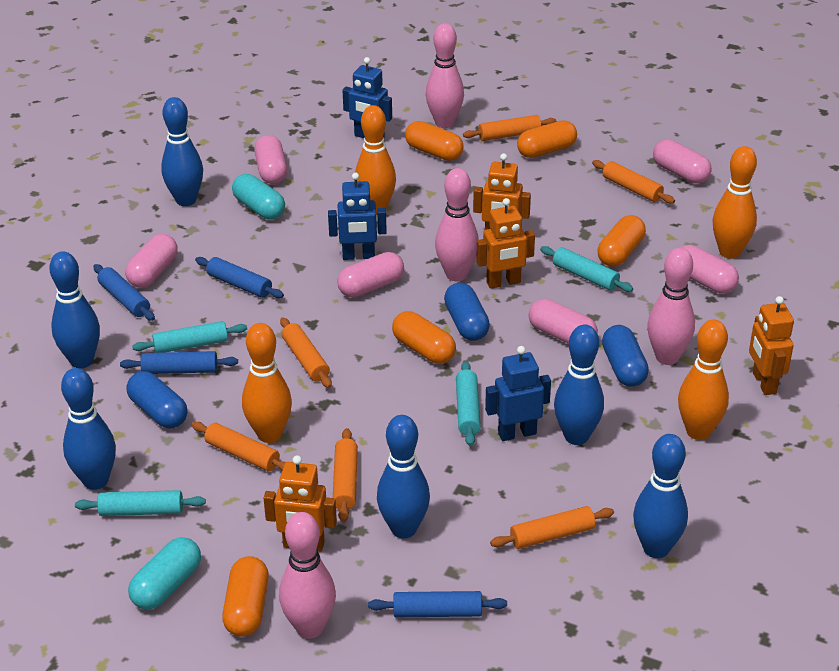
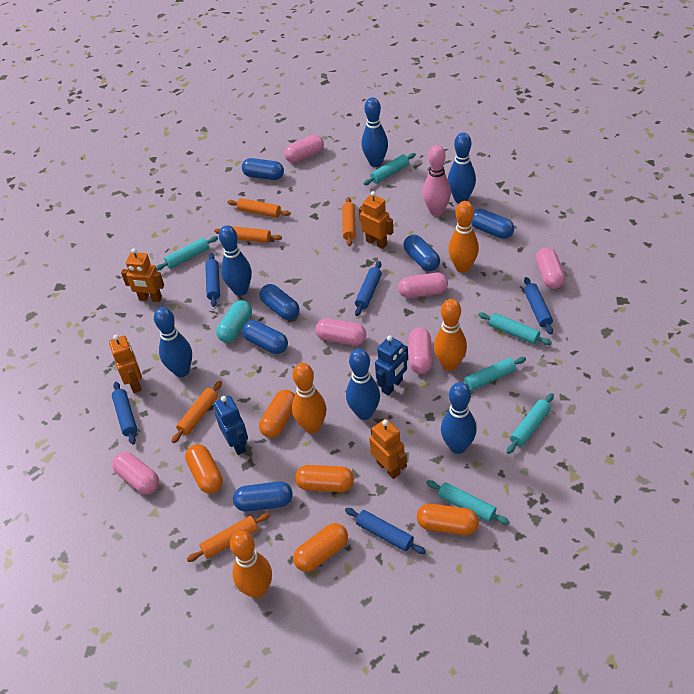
blue capsule: [126,371,188,428] [444,283,490,341] [602,325,649,387] = 3 -> [233,481,293,512] [242,158,284,180] [242,320,288,354] [260,284,299,320] [403,235,440,271] [471,209,514,239] = 6
blue robot: [328,173,387,260] [343,57,392,138] [485,346,551,441] = 3 -> [214,395,248,455] [375,335,408,396] = 2
blue rolling pin: [93,264,155,321] [120,351,238,374] [195,257,284,298] [368,591,507,617] = 4 -> [112,382,137,445] [205,253,220,307] [345,508,426,554] [355,261,382,316] [524,277,553,335] = 5
orange rolling pin: [192,422,285,471] [280,318,332,388] [333,428,358,522] [463,115,556,141] [490,506,614,549] [592,160,675,204] = 6 -> [171,381,222,443] [187,513,270,562] [214,226,282,243] [227,198,291,218] [342,197,356,246] = 5
pink bowling pin: [279,512,336,639] [426,23,464,128] [435,168,479,281] [647,248,695,365] = 4 -> [423,145,451,216] = 1
turquoise capsule: [128,537,201,610] [232,174,285,220] = 2 -> [216,300,252,343] = 1
turquoise rolling pin: [75,490,206,516] [132,321,247,353] [456,361,481,446] [540,246,633,292] = 4 -> [156,236,218,271] [363,153,416,185] [426,480,509,525] [464,357,526,391] [478,312,552,345] [507,393,554,454] = 6

